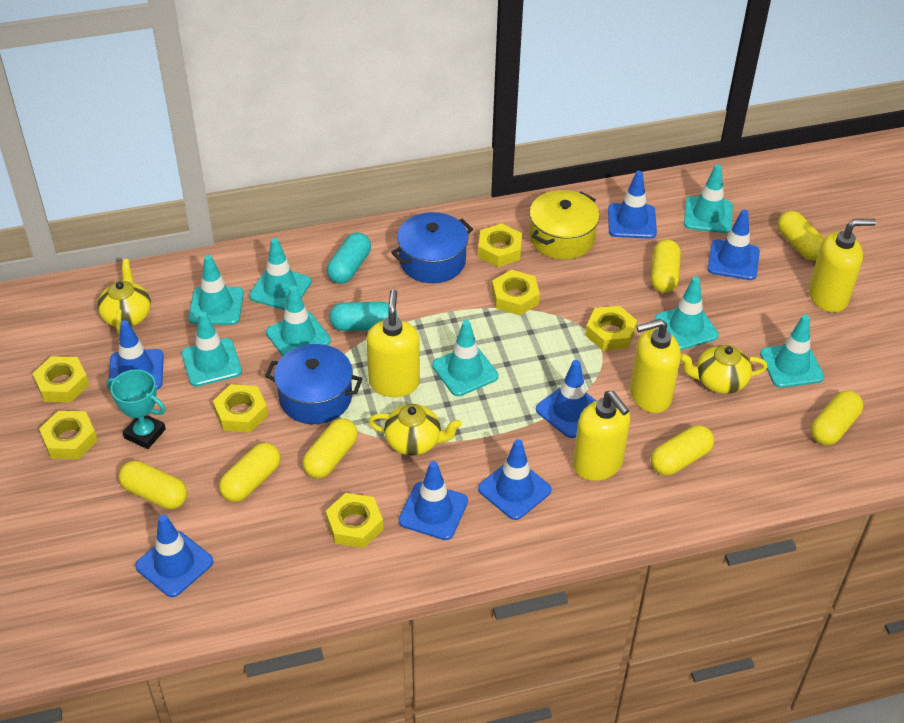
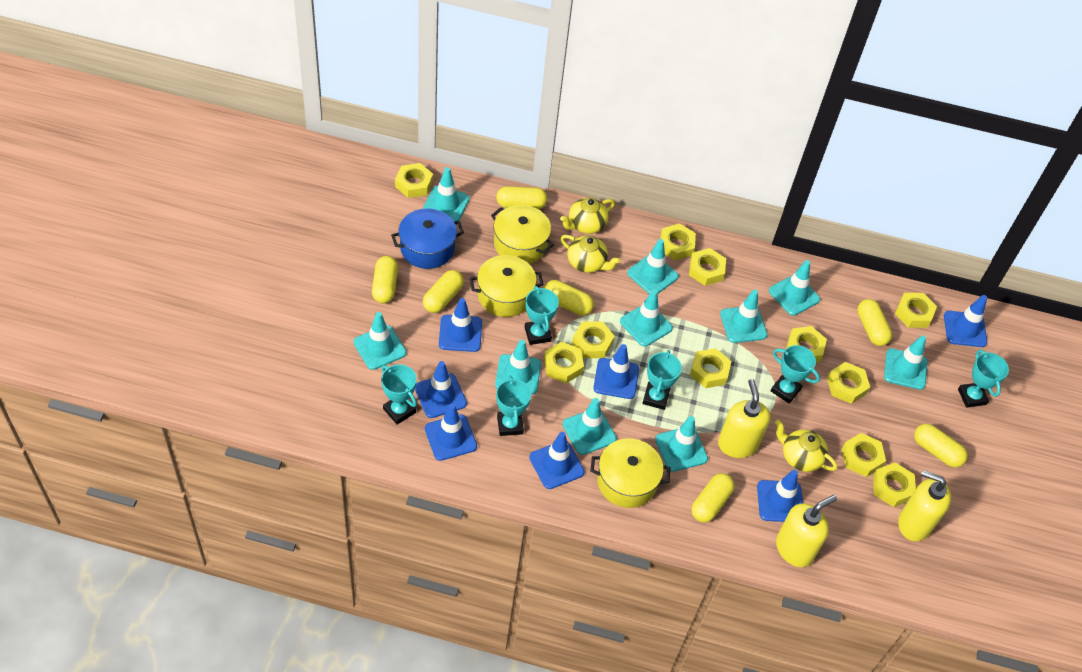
blue pot: [265,344,363,424] [391,212,473,283] = 2 -> [391,209,464,269] = 1
turquoise capsule: [327,232,371,284] [329,302,397,331] = 2 -> none = 0
turquoise traffic cone: [182,312,242,387] [188,255,244,325] [249,238,311,310] [266,286,331,356] [432,320,498,396] [654,277,719,350] [684,165,733,233] [760,315,824,388] = 8 -> [353,312,406,370] [423,167,470,222] [495,340,541,395] [563,398,617,455] [620,290,673,347] [627,239,679,294] [655,416,708,472] [720,290,767,343] [769,260,820,316] [884,335,927,390] = 10
turquoise trophy: [107,369,166,449] = 1 -> [381,364,417,425] [496,376,531,436] [525,286,559,345] [642,350,682,410] [771,345,820,404] [958,349,1009,408] = 6
yellow nut: [32,356,89,402] [39,411,98,459] [213,384,268,433] [326,493,383,548] [478,224,522,267] [492,270,540,315] [585,306,637,351] = 7 -> [395,163,433,198] [544,342,584,383] [572,321,615,358] [660,223,696,261] [689,248,726,286] [690,348,731,388] [786,326,827,362] [827,362,870,404] [842,433,886,477] [873,462,916,507] [895,293,937,328] = 11
yellow pot: [529,190,600,260] = 1 -> [470,255,544,317] [491,205,554,264] [590,438,670,508] = 3
yellow soap dispenser: [366,289,420,397] [573,391,630,481] [630,319,681,413] [809,219,876,313] = 4 -> [718,379,770,458] [776,495,837,567] [898,470,951,541] = 3

